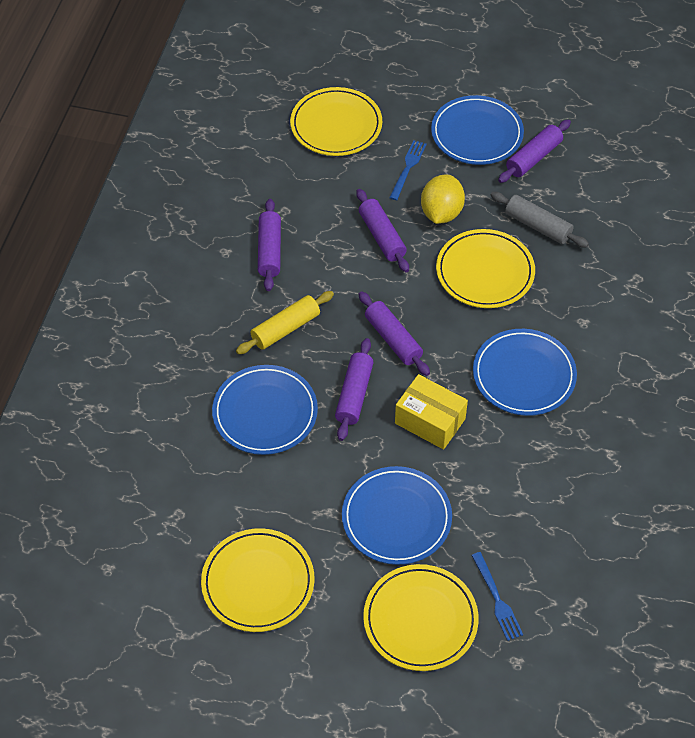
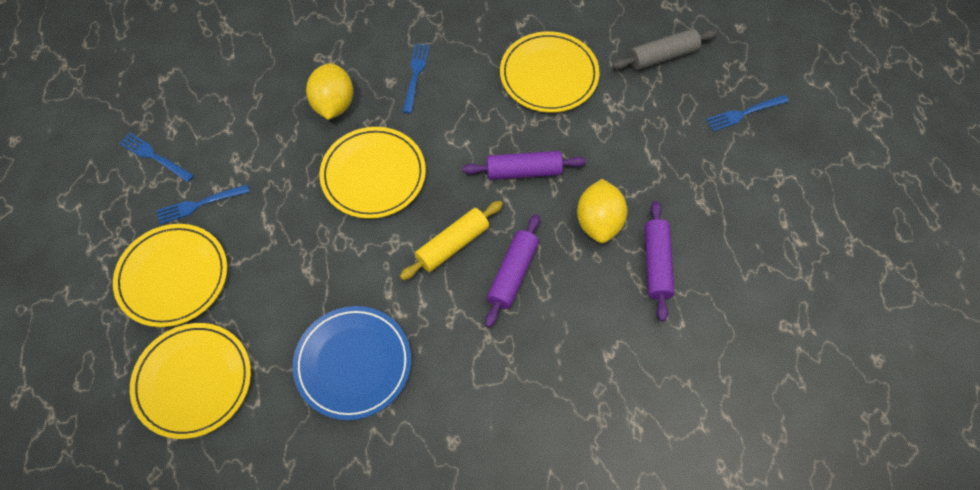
blue fork: [389,140,427,200] [471,552,523,641] = 2 -> [119,132,194,182] [156,184,250,224] [403,43,430,113] [706,95,789,132] = 4
blue plate: [212,365,318,455] [342,466,452,565] [431,95,524,165] [473,329,577,416] = 4 -> [293,306,411,420] = 1
purple rolling pin: [258,199,281,291] [335,338,374,441] [356,189,409,272] [359,291,430,376] [498,120,571,183] = 5 -> [463,151,586,180] [485,214,540,328] [644,201,675,321] = 3
yellow box: [395,374,468,450] = 1 -> none = 0
yellow lemon: [421,174,465,224] = 1 -> [306,63,353,120] [577,179,627,243] = 2

